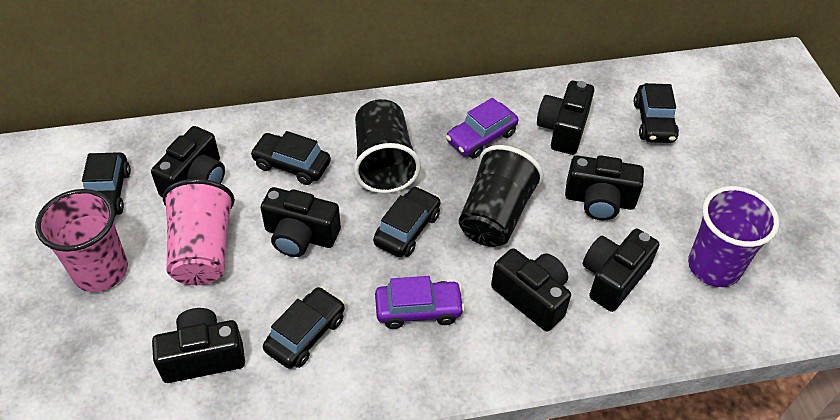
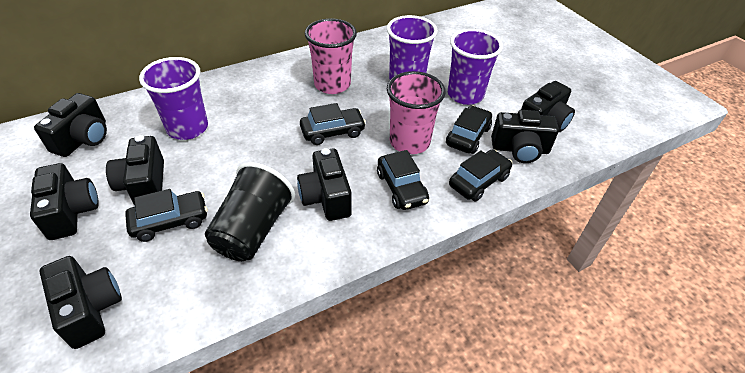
black cup: [354,99,421,194] [459,145,544,247] = 2 -> [205,162,295,261] = 1
purple car: [375,276,465,329] [446,98,518,158] = 2 -> none = 0
purple cup: [688,186,779,287] = 1 -> [139,57,208,140] [387,15,438,79] [448,29,503,105] = 3

